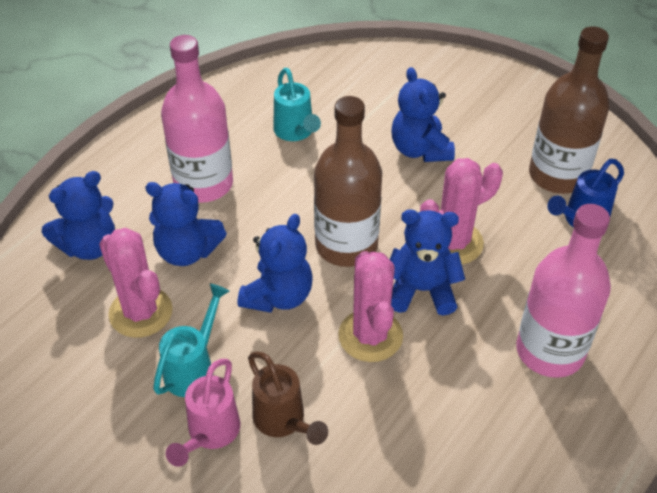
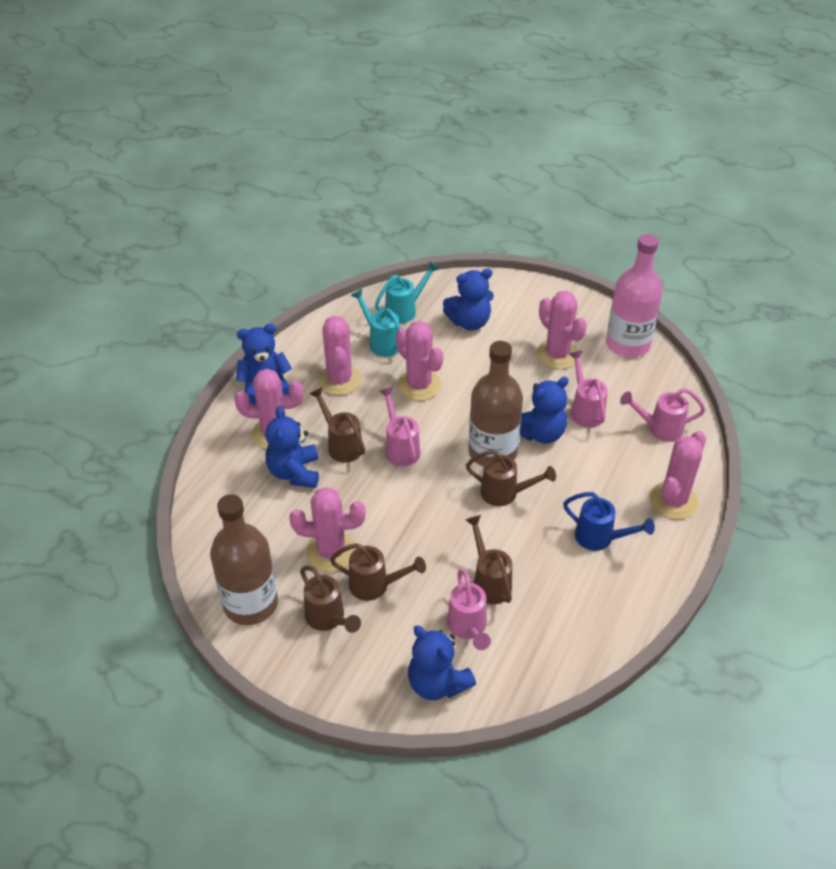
brown watering can: [248,351,328,445] = 1 -> [300,566,361,633] [310,387,365,463] [330,543,426,601] [465,515,512,604] [466,450,556,506] = 5
pink bottle: [161,35,233,203] [516,204,611,378] = 2 -> [606,234,663,358] = 1
pink cactus: [99,228,173,338] [338,251,403,362] [420,158,503,265] = 3 -> [235,369,303,449] [289,487,366,572] [318,316,362,395] [396,321,443,401] [536,291,587,370] [649,431,706,520] = 6
pink watering can: [166,359,240,467] = 1 -> [379,387,420,466] [447,569,491,650] [569,350,608,428] [620,388,706,442] = 4

